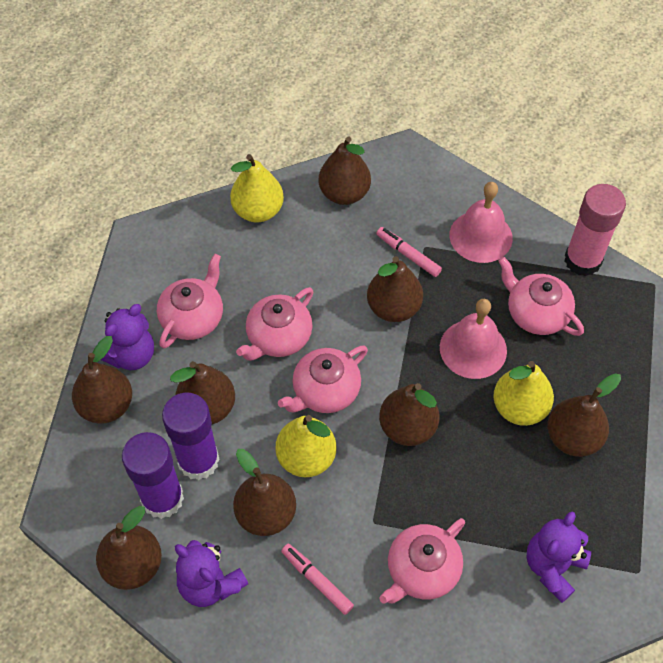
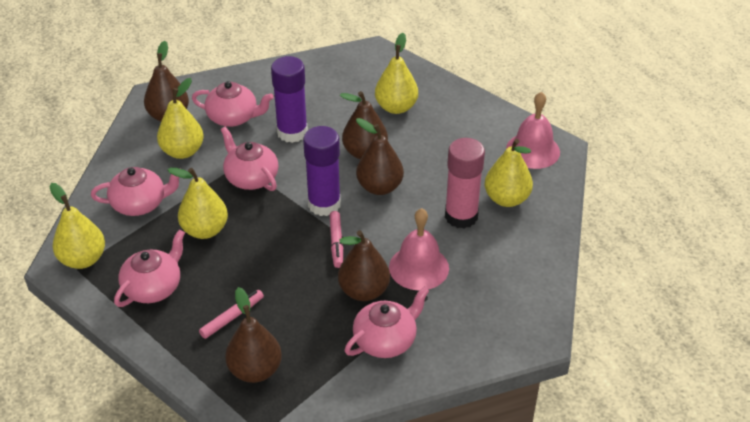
brown pear: [72,336,132,424] [96,506,162,590] [170,361,235,424] [233,449,296,536] [319,136,371,205] [367,256,423,322] [379,383,439,446] [547,373,621,457] = 8 -> [144,41,189,122] [225,287,282,383] [338,230,390,301] [340,91,388,159] [356,118,404,195] = 5
purple teddy bear: [101,304,154,370] [175,540,248,607] [527,512,591,603] = 3 -> none = 0
yellow pear: [230,154,284,222] [276,415,336,477] [493,361,554,426] = 3 -> [49,183,105,269] [157,78,204,159] [167,168,228,239] [375,33,418,114] [485,139,533,207] = 5

